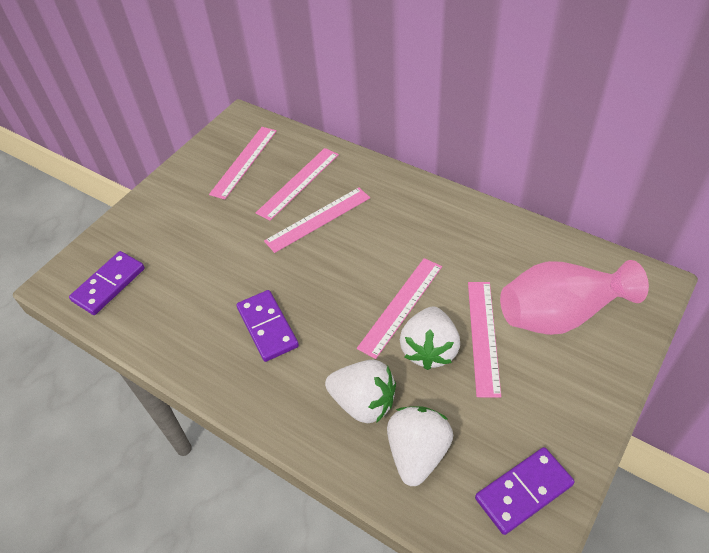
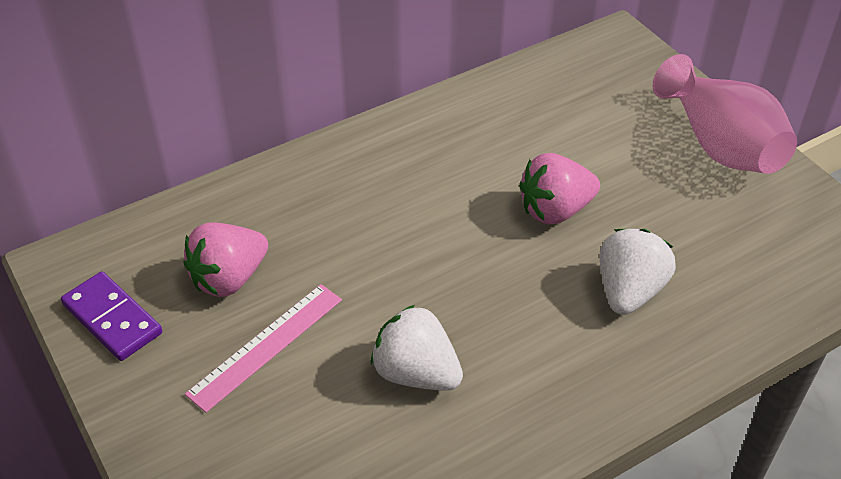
pink ruler: [209,127,277,200] [256,148,339,221] [264,187,370,253] [357,258,442,359] [468,282,501,398] = 5 -> [185,284,342,413] = 1
pink strawberry: none = 0 -> [183,222,268,297] [519,153,600,224] = 2
purple domino: [69,251,145,315] [237,290,299,362] [475,447,575,535] = 3 -> [61,272,162,361] = 1
white strawberry: [325,360,396,423] [387,406,453,486] [400,307,460,370] = 3 -> [371,305,463,391] [599,229,676,315] = 2

